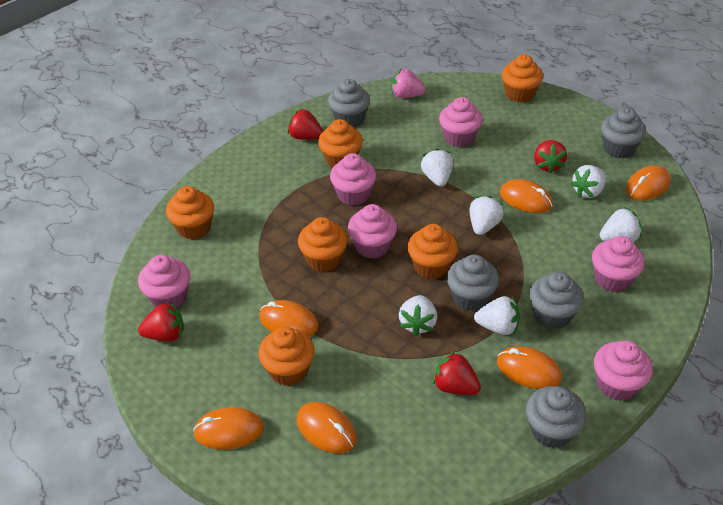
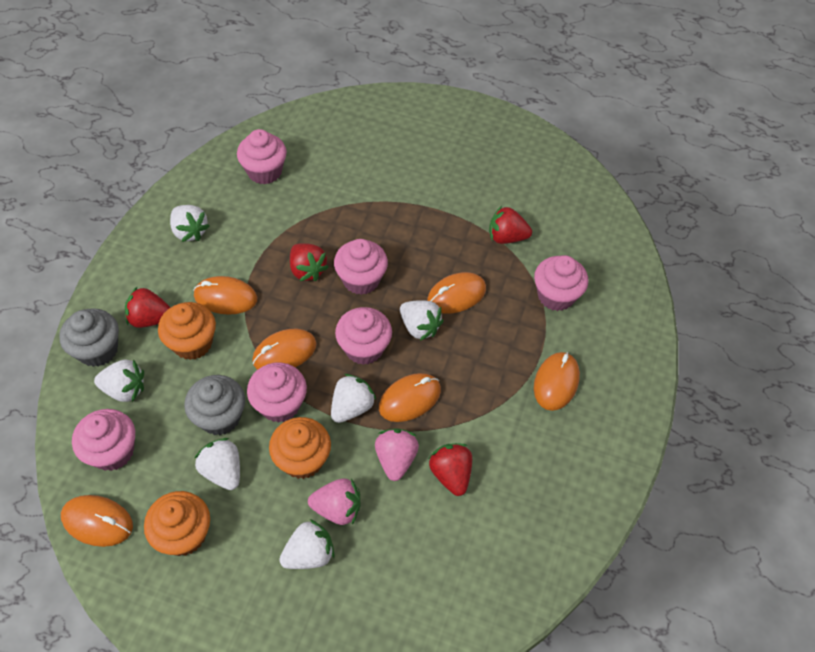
grey cupcake: [328,79,370,127] [447,254,499,311] [526,386,587,448] [529,272,584,329] [601,108,646,158] = 5 -> [59,308,119,367] [184,375,245,435] = 2
orange cupcake: [166,186,214,239] [258,327,315,386] [298,217,348,272] [318,119,363,168] [407,224,458,279] [502,54,543,103] = 6 -> [144,491,210,556] [158,302,216,360] [269,417,331,479] = 3
pink strawberry: [392,69,426,98] = 1 -> [308,479,360,525] [375,428,419,481] = 2

